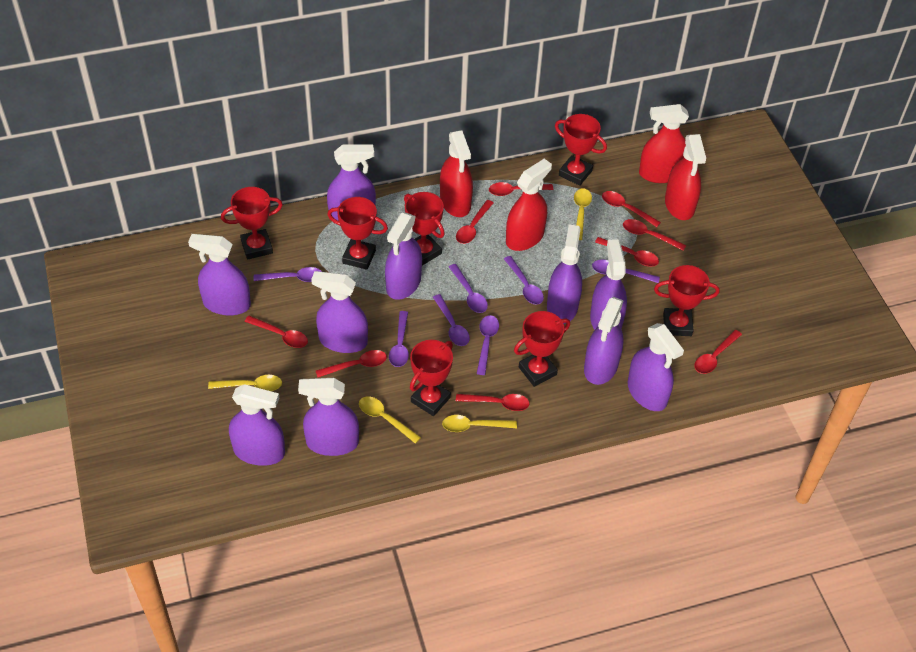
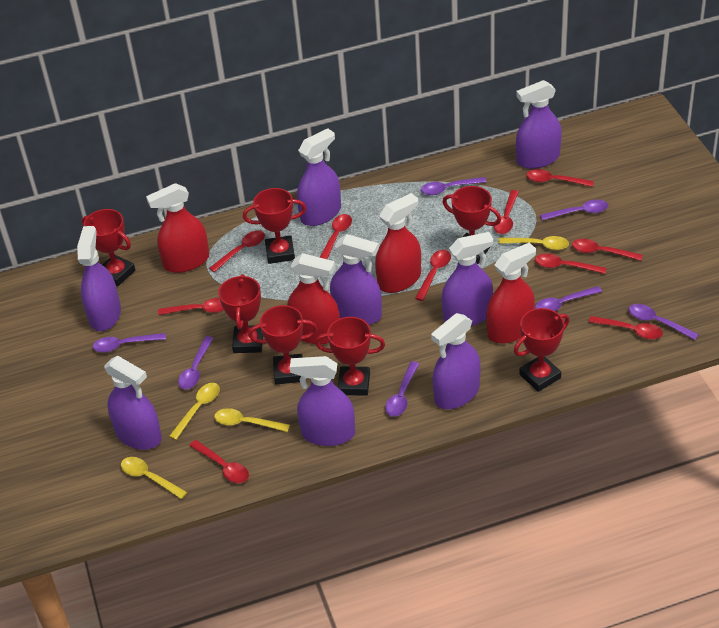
purple spray bottle: [188,234,251,316] [229,384,285,466] [298,378,359,456] [311,271,368,353] [327,144,376,221] [385,213,422,300] [547,224,582,324] [584,297,624,385] [590,239,627,330] [628,323,684,411] = 10 -> [77,226,121,331] [104,355,162,450] [290,356,355,446] [297,128,341,226] [330,234,382,325] [431,313,480,409] [441,232,493,326] [516,80,562,169] = 8
red spoon: [245,316,308,348] [316,350,387,378] [456,200,493,244] [456,394,530,411] [489,182,553,196] [595,237,659,267] [602,191,661,227] [623,219,686,251] [695,330,742,374] = 9 -> [158,298,224,315] [189,440,249,483] [209,231,265,272] [320,214,352,259] [415,250,451,301] [493,190,519,234] [526,169,594,187] [535,253,606,274] [572,239,643,261] [589,316,663,340] = 10

